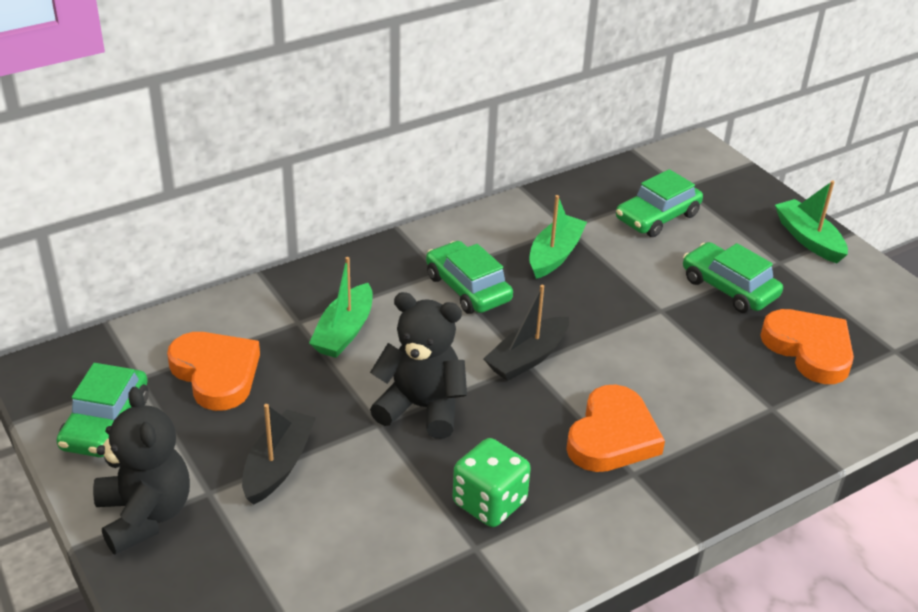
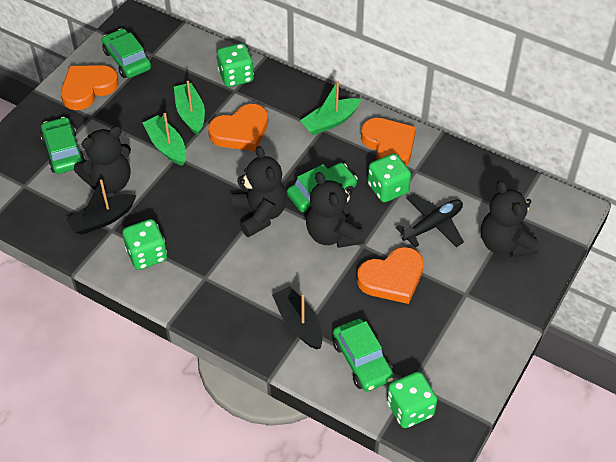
black plane: none = 0 -> [395,194,464,248] = 1
black teddy bear: [93,387,190,555] [370,292,467,439] = 2 -> [74,126,131,193] [232,146,287,237] [306,172,364,248] [481,181,539,257] = 4
green dice: [452,438,531,527] = 1 -> [122,219,167,270] [217,43,254,87] [368,153,411,202] [387,372,437,428] = 4
orange heart: [167,332,260,411] [566,385,665,472] [761,309,854,384] = 3 -> [61,65,119,110] [208,104,268,151] [357,247,424,304] [361,118,416,166] = 4

